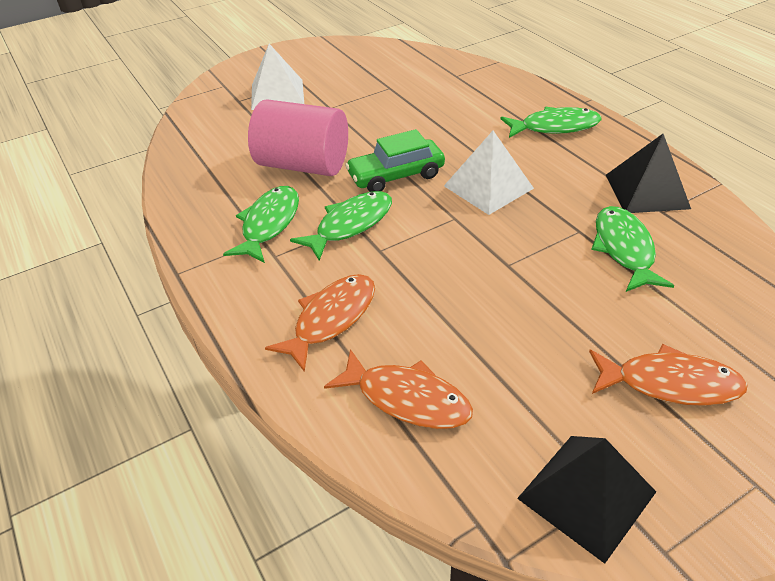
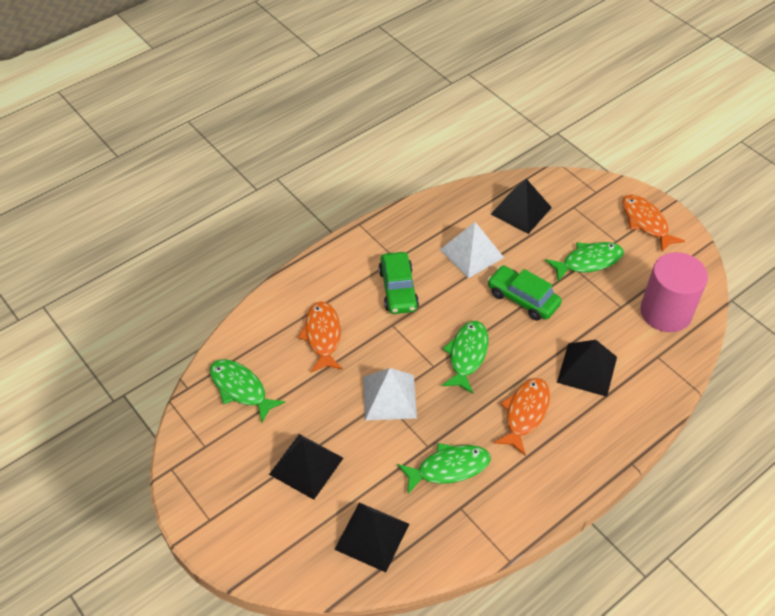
black pyramid: [517,436,656,564] [606,134,691,213] = 2 -> [269,434,343,500] [334,502,409,572] [491,179,552,234] [557,340,617,397] = 4
green car: [345,129,445,192] = 1 -> [379,252,419,314] [487,266,562,321] = 2

